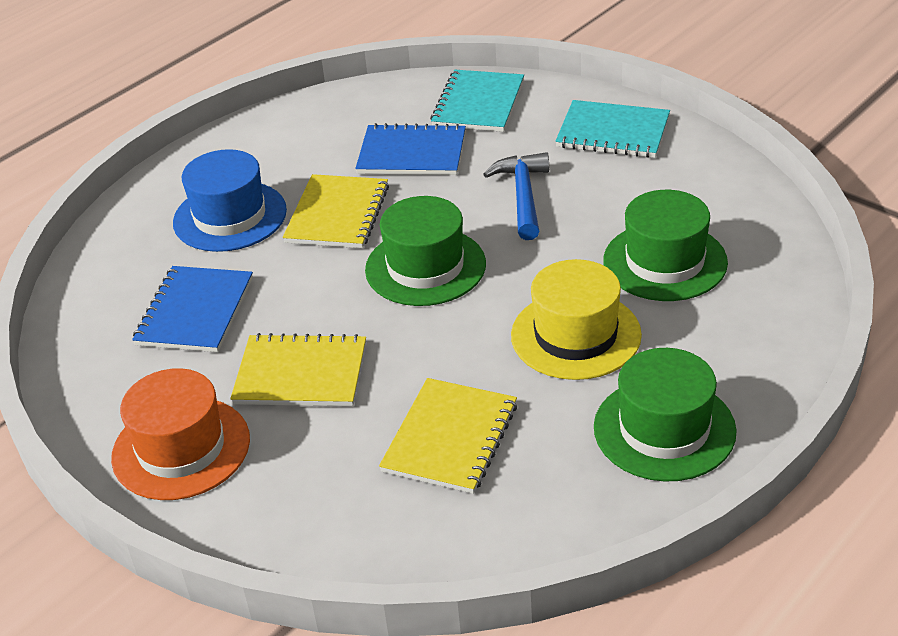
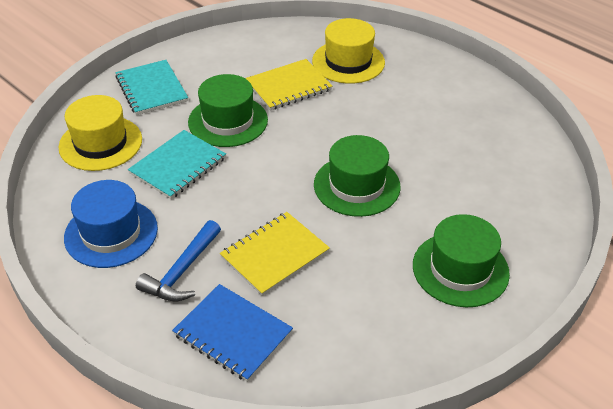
blue notebook: [132,266,253,352] [355,123,466,175] = 2 -> [172,284,293,382] = 1
orange hat: [111,368,250,500] = 1 -> none = 0
yellow hat: [511,259,642,380] = 1 -> [58,95,142,171] [312,18,385,84] = 2
yellow notebook: [230,333,366,406] [283,174,389,248] [379,378,517,494] = 3 -> [220,212,330,296] [245,59,332,111] = 2

